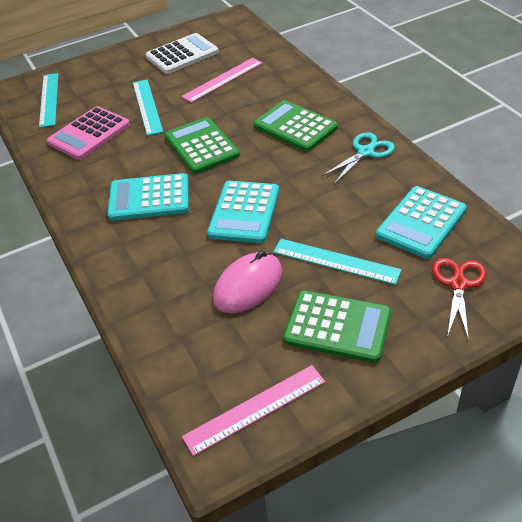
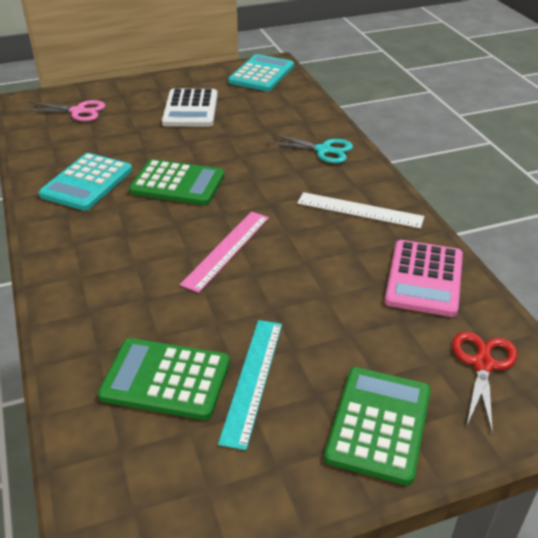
pink mouse: [213,251,282,313] = 1 -> none = 0
pink ruler: [181,58,263,103] [182,365,325,456] = 2 -> [180,212,269,293] = 1
pink scissors: none = 0 -> [24,100,105,122] = 1
turquoise calculator: [107,173,189,221] [207,181,279,243] [376,186,467,259] = 3 -> [39,153,132,211] [228,54,294,91] = 2
turquoise ruler: [39,73,58,128] [133,80,163,136] [273,239,402,285] = 3 -> [218,320,282,450] = 1
white ruler: none = 0 -> [297,192,424,229] = 1

